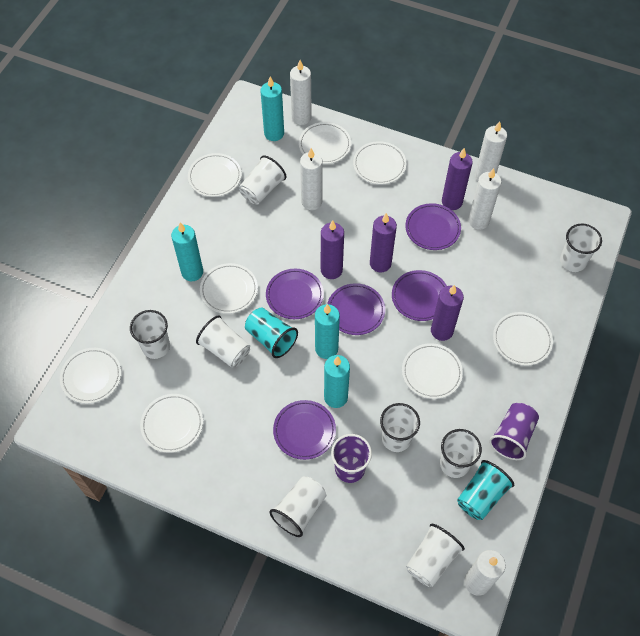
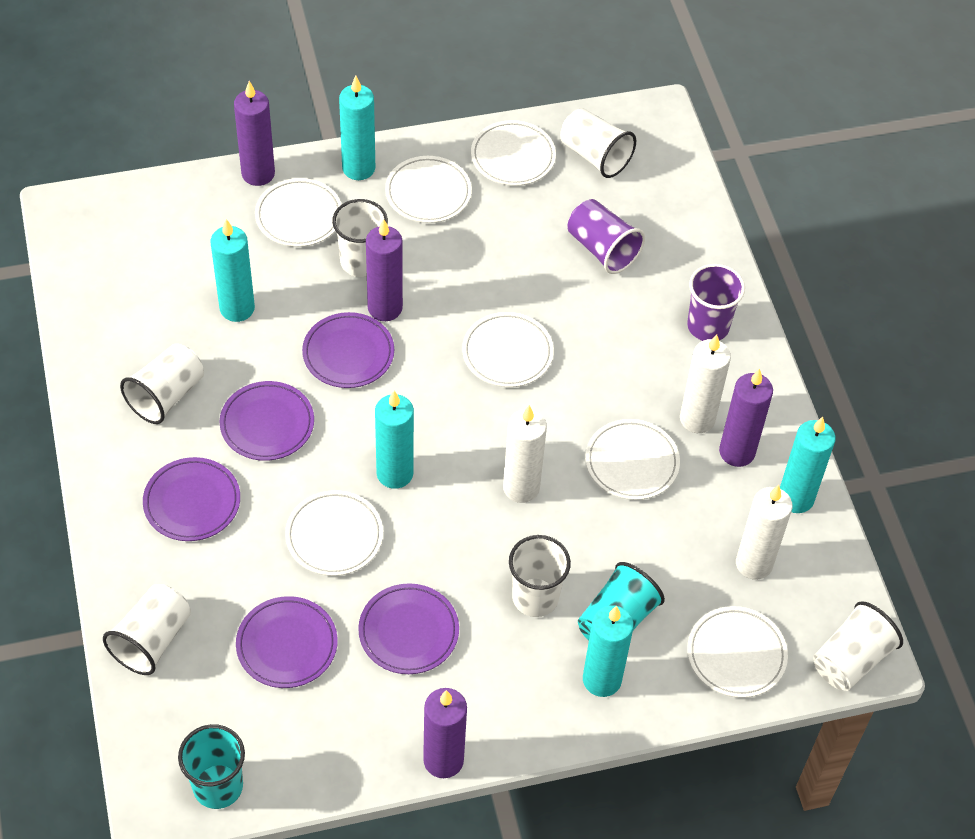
turquoise candle: [171,223,203,281] [260,76,284,141] [315,304,340,359] [324,355,350,408] = 4 -> [211,219,255,322] [339,76,375,180] [375,391,414,489] [583,605,634,697] [780,417,835,513] = 5
white candle: [290,60,312,125] [300,148,323,210] [464,550,506,596] [468,168,501,230] [475,121,507,181] = 5 -> [503,405,547,503] [680,335,731,433] [736,485,793,580] = 3
white cup: [130,310,170,359] [196,315,250,368] [239,156,286,204] [270,476,326,537] [380,403,420,452] [406,523,465,587] [440,429,482,478] [560,224,602,272] = 8 -> [103,584,191,675] [120,343,204,424] [332,199,388,277] [509,535,571,617] [560,108,636,178] [813,601,903,691] = 6
white plate: [60,348,121,404] [140,394,203,453] [188,153,242,197] [200,263,258,314] [299,122,351,164] [353,141,406,184] [402,343,463,399] [493,312,553,366] = 8 -> [255,178,342,247] [285,490,383,576] [385,156,472,223] [462,312,554,387] [471,120,556,186] [585,419,680,500] [687,606,788,698] = 7

